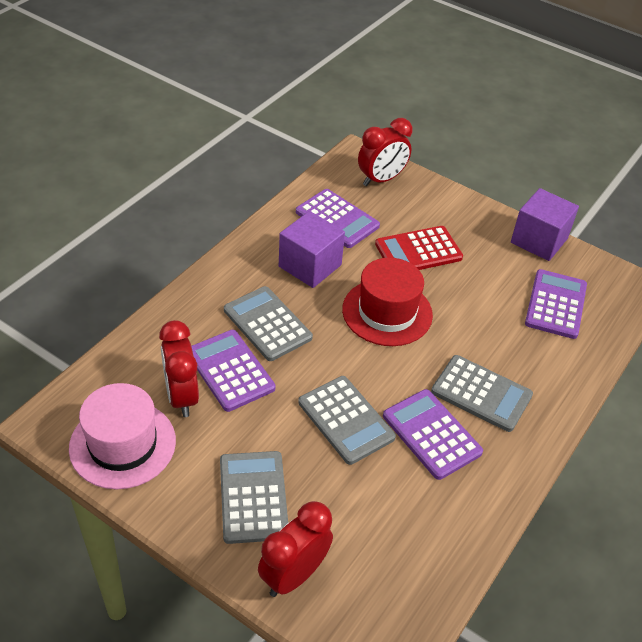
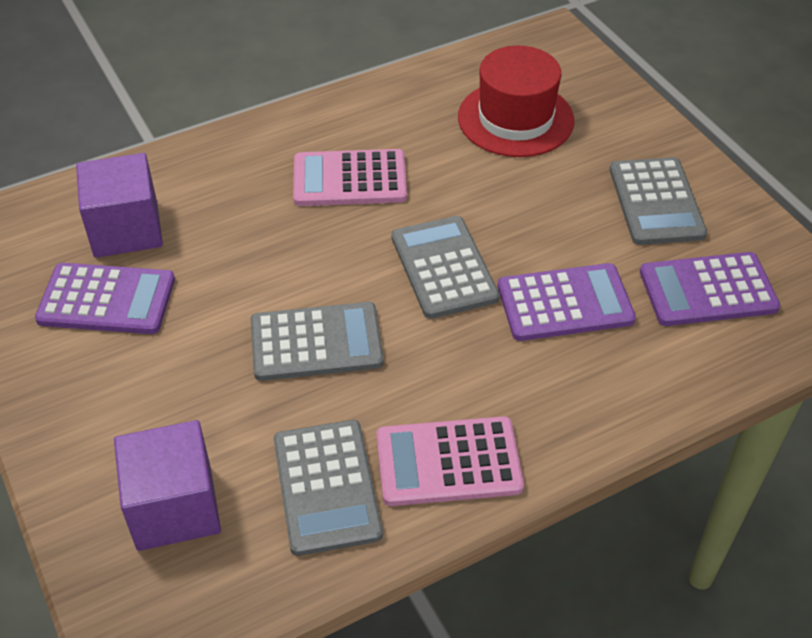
pink calculator: none = 0 -> [293,149,407,206] [376,416,524,506] = 2
pink hat: [69,383,176,489] = 1 -> none = 0
purple calculator: [191,330,276,412] [296,189,380,248] [383,389,483,480] [525,269,587,339] = 4 -> [35,263,175,334] [498,263,636,341] [640,252,780,326] = 3
red calculator: [375,226,463,270] = 1 -> none = 0
red clock: [159,320,199,417] [258,501,333,597] [358,118,413,186] = 3 -> none = 0

